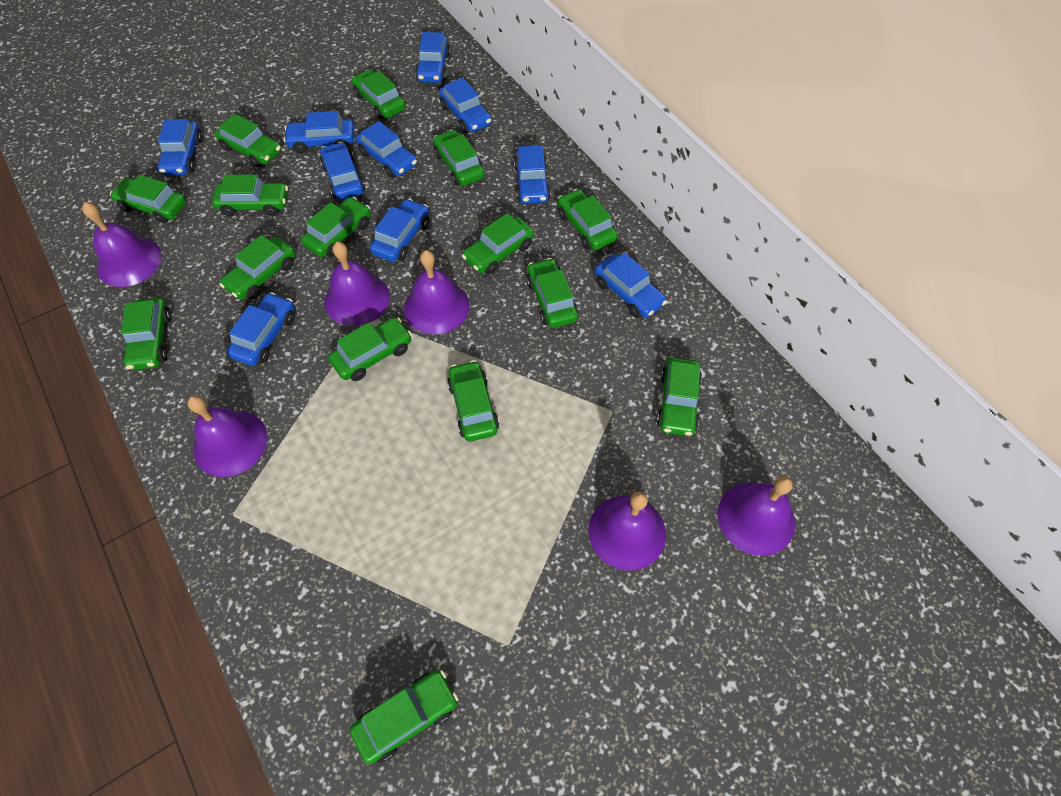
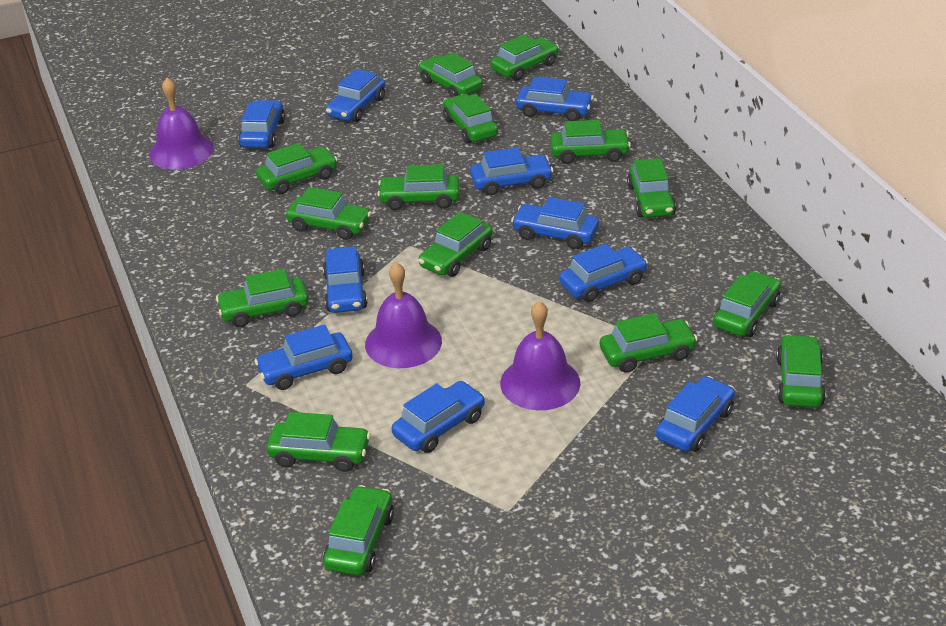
purple bell: [82,202,162,287] [187,395,267,477] [324,242,390,326] [404,250,470,334] [588,492,666,571] [718,476,795,556] = 6 -> [149,78,214,169] [365,262,442,368] [500,301,580,410] = 3

